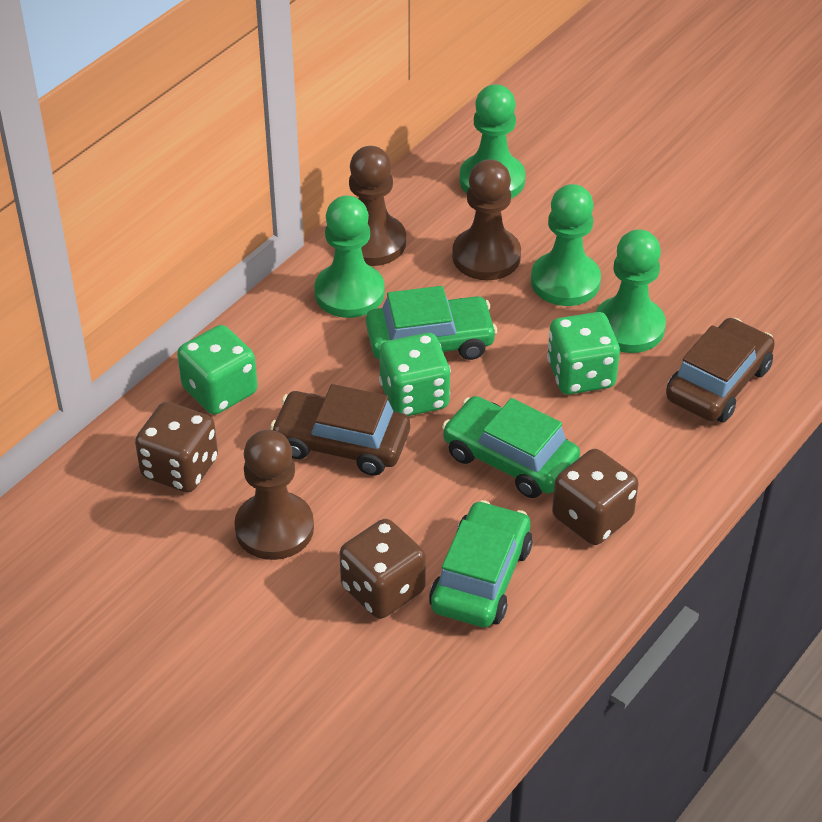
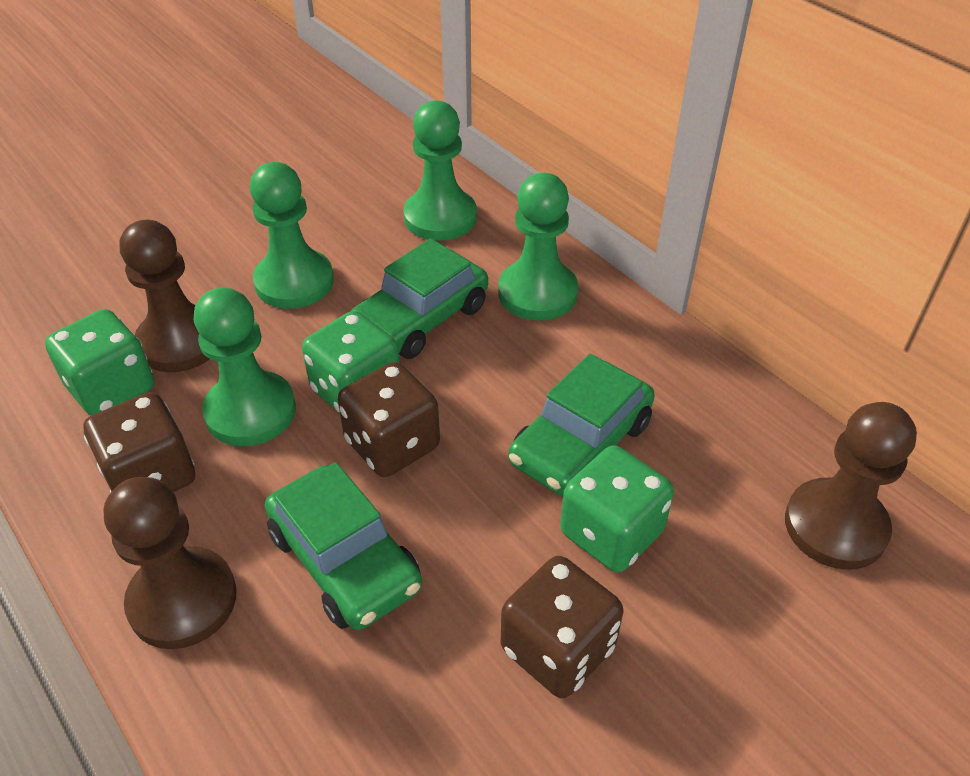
brown car: [270,384,410,476] [666,318,775,423] = 2 -> none = 0

